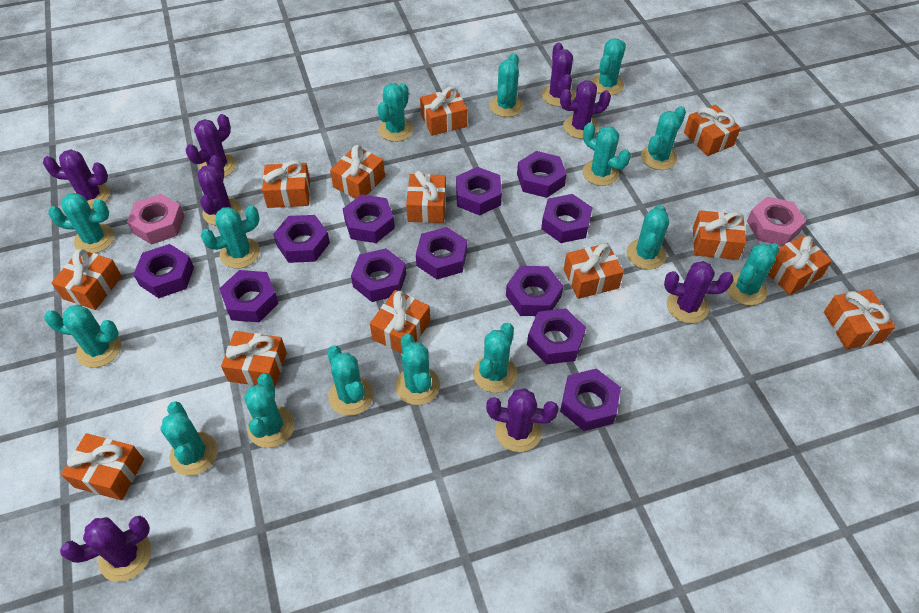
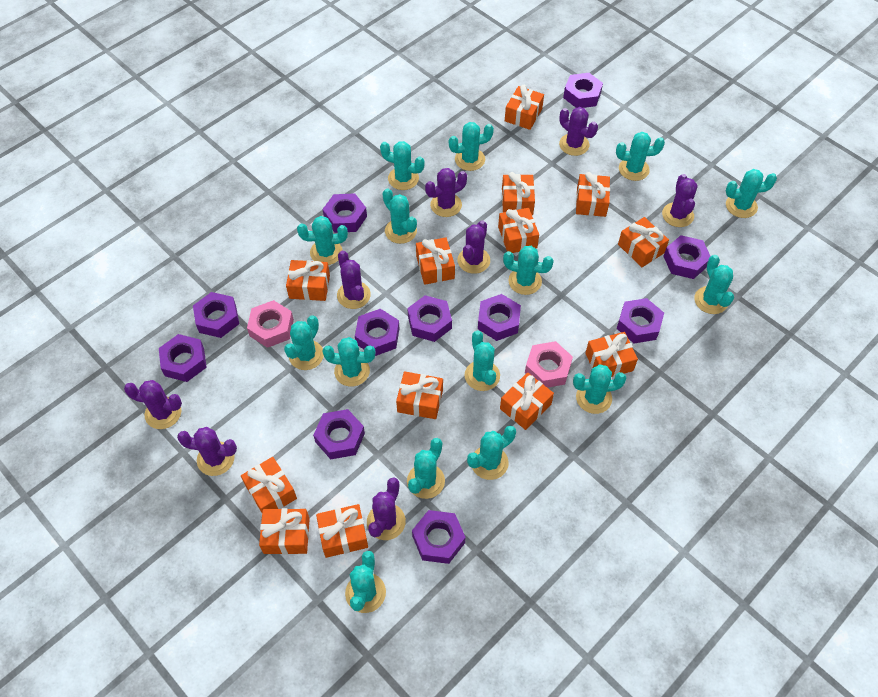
purple nut: [133,244,194,298] [219,270,279,322] [273,215,330,263] [343,194,395,243] [351,248,406,302] [416,227,467,279] [456,167,502,215] [506,266,563,316] [517,151,567,198] [527,308,586,364] [541,194,593,243] [560,368,621,431] = 12 -> [159,334,207,382] [193,292,239,338] [313,409,365,459] [323,193,367,233] [355,309,399,356] [407,295,452,342] [412,510,466,564] [478,294,521,341] [563,73,603,108] [617,298,664,343] [663,235,711,279] = 11

